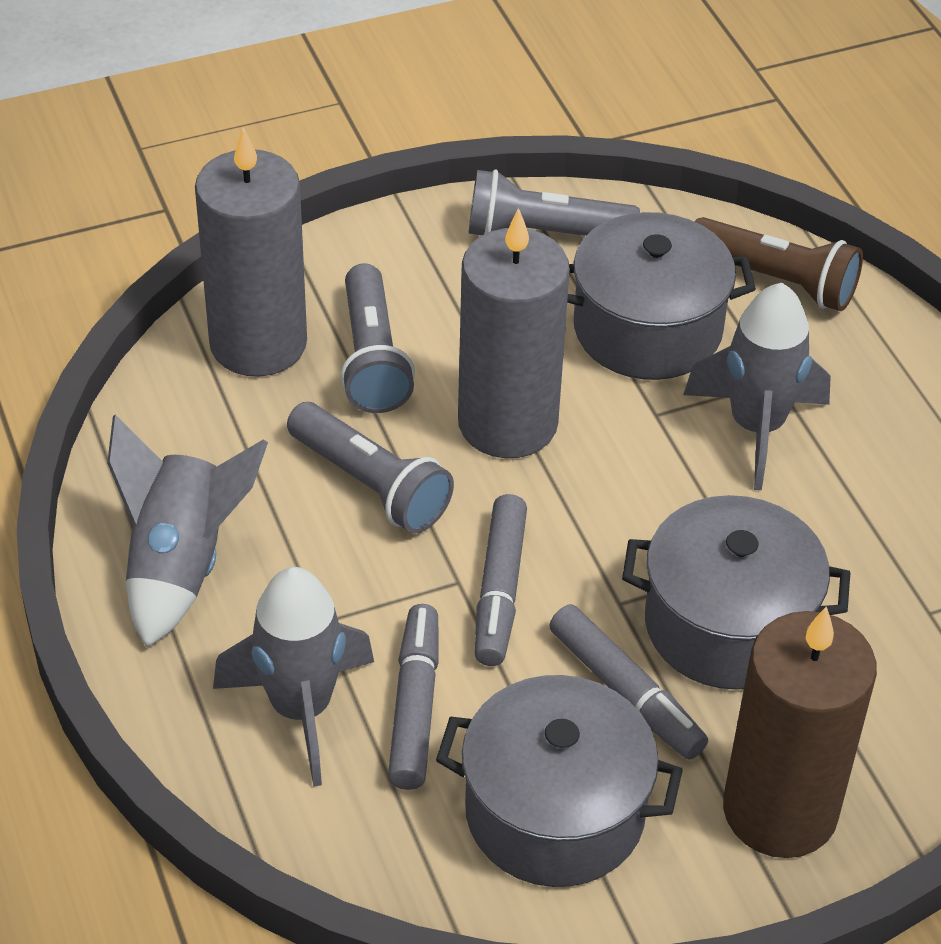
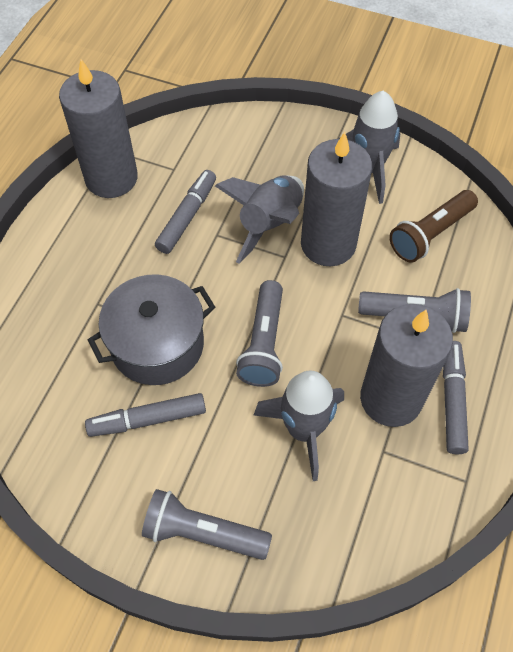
brown candle: [723,606,877,858] = 1 -> none = 0
grey candle: [195,127,307,377] [458,208,570,458] = 2 -> [59,59,138,198] [301,132,372,266] [360,304,453,427] = 3
grey pot: [436,675,683,887] [567,212,756,380] [622,495,850,690] = 3 -> [88,275,215,385] = 1

